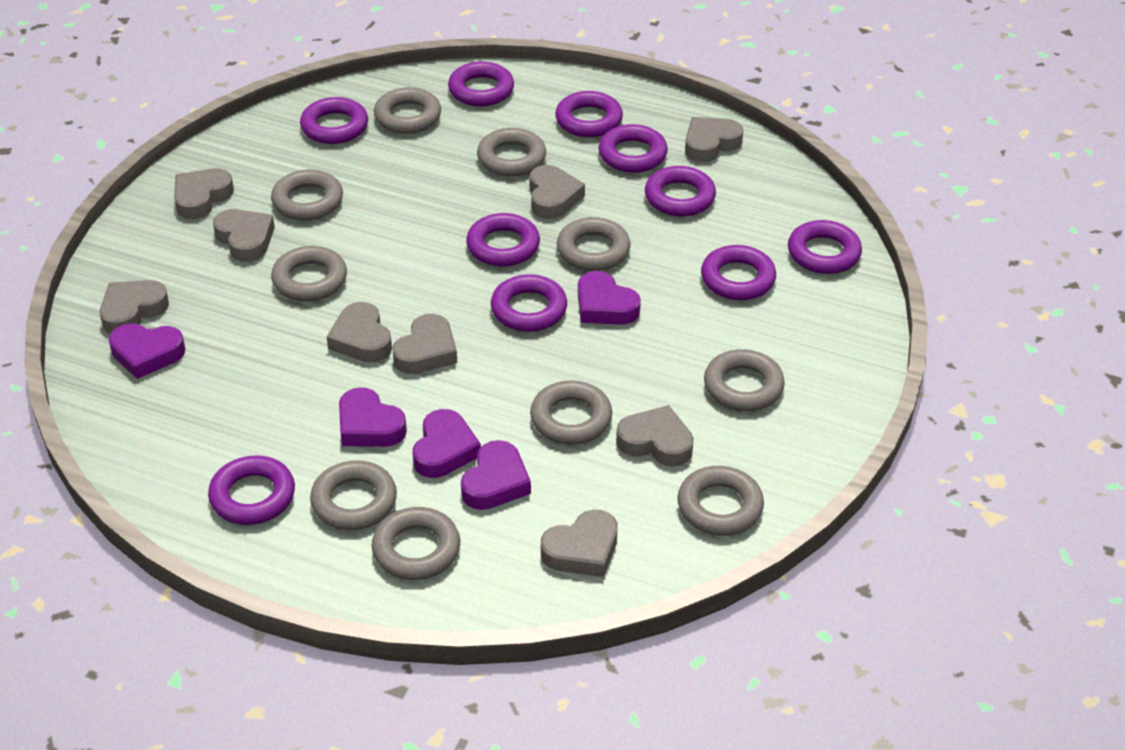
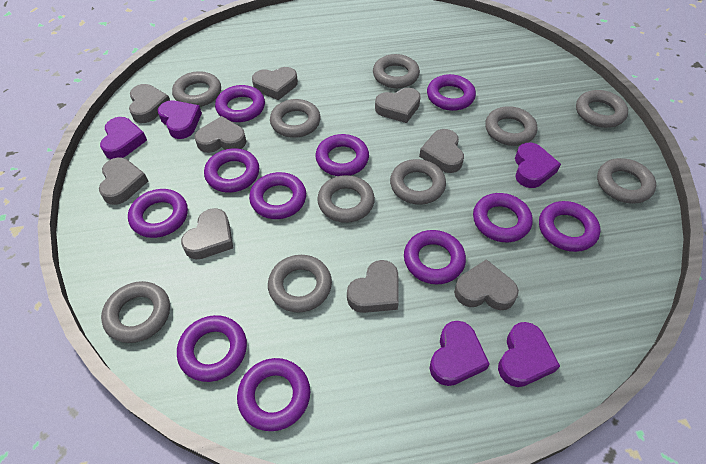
purple ring: [208,455,295,525] [300,97,368,144] [448,61,514,106] [466,213,540,266] [491,274,567,332] [555,91,623,137] [599,124,668,173] [645,166,716,216] [701,245,776,300] [788,220,862,274] = 10 -> [128,189,188,238] [177,315,247,382] [204,148,259,192] [215,85,265,122] [237,358,310,431] [249,172,306,219] [316,134,369,176] [404,230,466,284] [427,74,476,111] [473,193,533,242] [539,201,600,252] = 11

